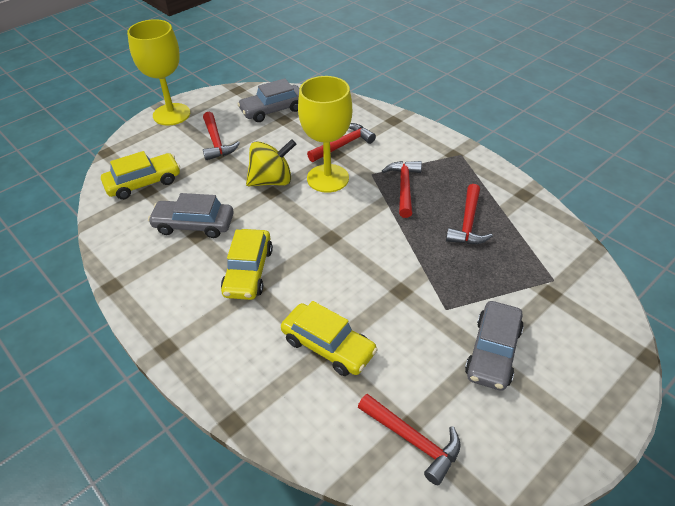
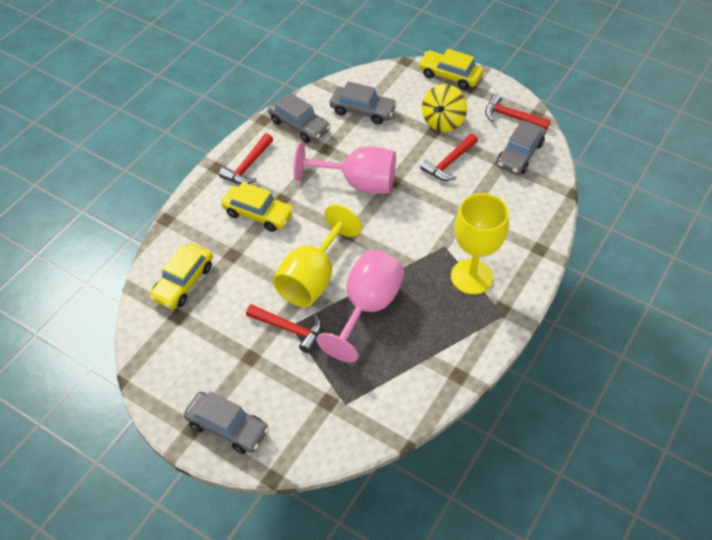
grey car: [148,193,234,238] [237,78,299,122] [465,301,524,391] = 3 -> [184,391,269,454] [268,93,331,143] [330,81,397,124] [497,120,546,175] = 4
pink goblet: none = 0 -> [294,142,396,194] [316,250,404,363] = 2
red hammer: [203,112,240,160] [307,123,376,162] [358,394,461,485] [382,161,422,218] [446,184,493,244] = 5 -> [219,133,273,184] [246,304,322,353] [420,134,478,181] [485,93,551,130] = 4

